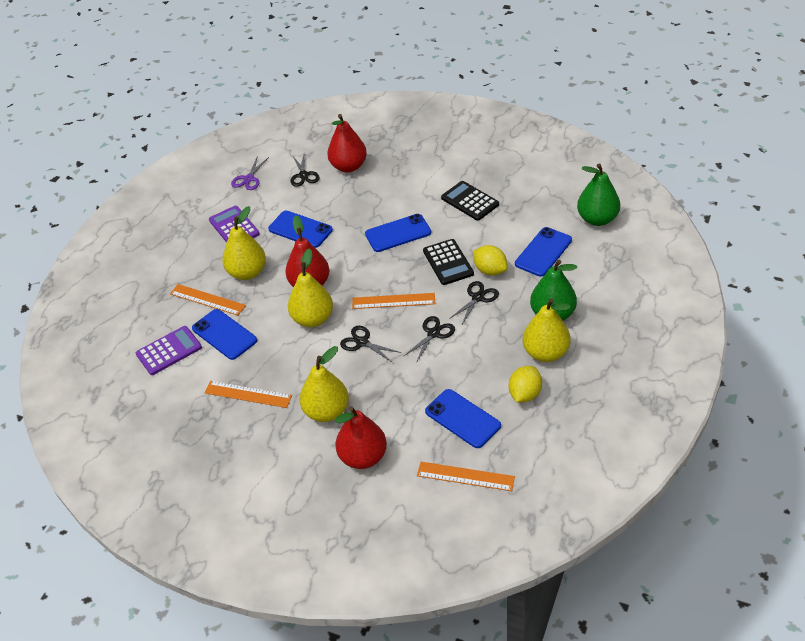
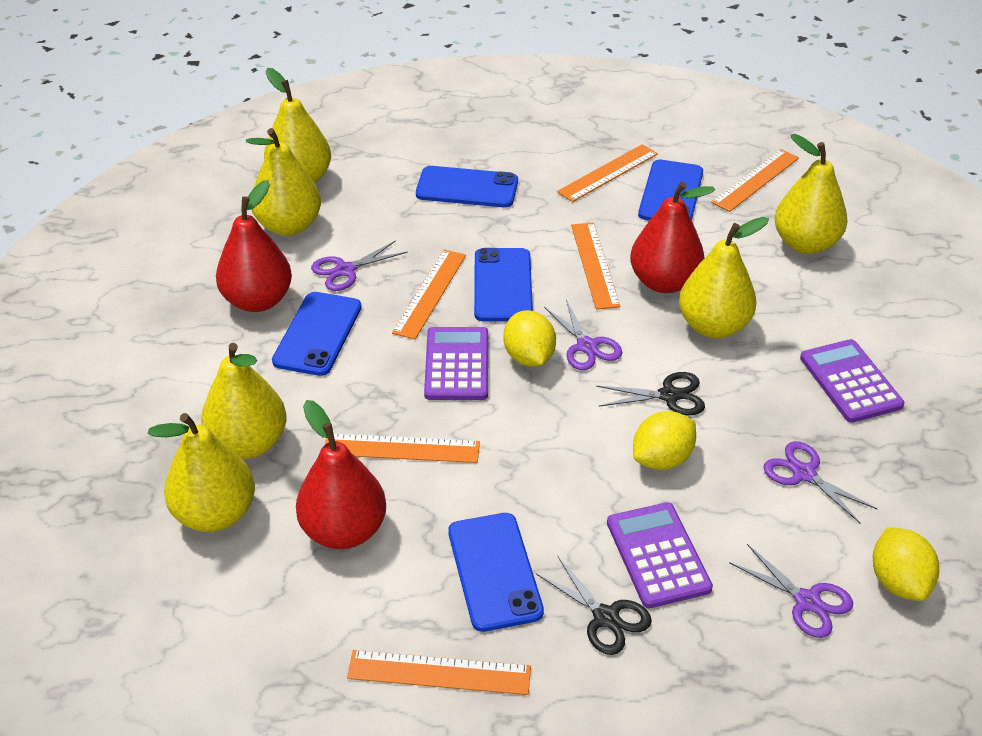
black calculator: [423,239,474,285] [441,181,499,221] = 2 -> none = 0
black scissors: [291,155,320,187] [340,326,401,363] [403,316,455,363] [449,281,499,326] = 4 -> [536,557,652,655] [596,372,705,415] = 2
green pear: [530,259,577,321] [577,163,620,226] = 2 -> none = 0
orange ruler: [170,284,246,315] [205,381,292,408] [352,293,435,309] [417,462,515,491] = 4 -> [325,434,480,463] [347,650,531,695] [392,250,466,339] [557,144,658,202] [571,223,620,310] [711,149,799,212] = 6
purple calculator: [136,326,202,375] [209,206,260,243] = 2 -> [424,327,488,400] [607,502,713,608] [800,339,904,423] = 3
purple scissors: [231,157,269,190] = 1 -> [311,240,408,291] [544,299,622,370] [729,544,853,638] [763,441,877,524] = 4
yellow lemon: [473,245,508,275] [509,366,542,402] = 2 -> [503,310,556,367] [633,411,696,470] [873,527,939,601] = 3
yellow pear: [222,206,266,280] [288,248,333,327] [300,346,349,422] [522,298,571,362] = 4 -> [148,413,255,532] [201,343,287,459] [246,128,321,236] [264,68,331,183] [679,217,769,338] [775,134,848,254] = 6

